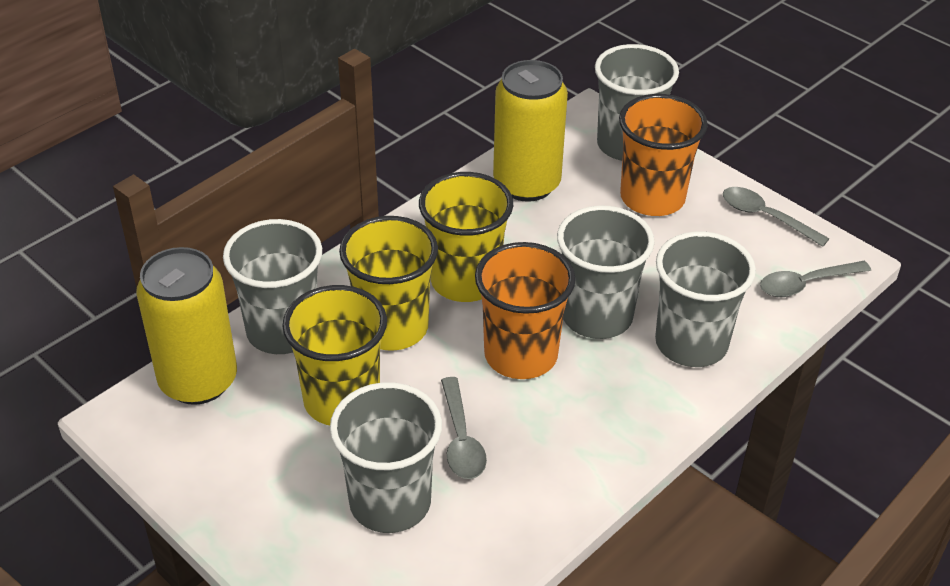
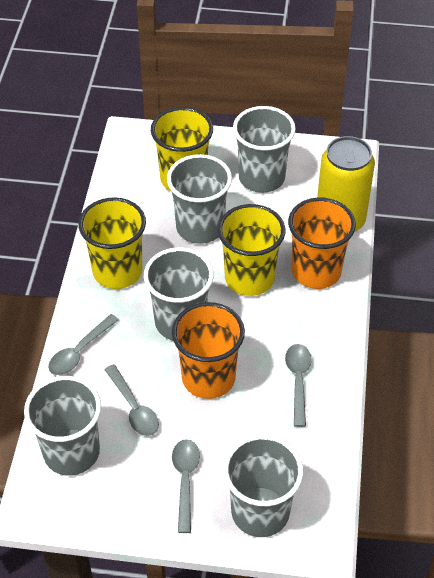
grey spoon: [441,377,487,479] [723,187,830,247] [760,261,871,297] = 3 -> [48,314,119,375] [104,364,159,436] [172,439,200,533] [285,344,312,427] = 4
yellow can: [136,247,237,405] [493,60,568,202] = 2 -> [317,136,375,232] = 1

